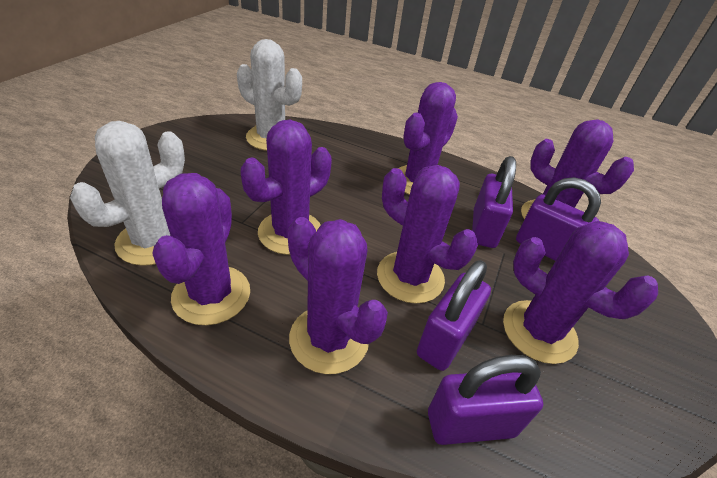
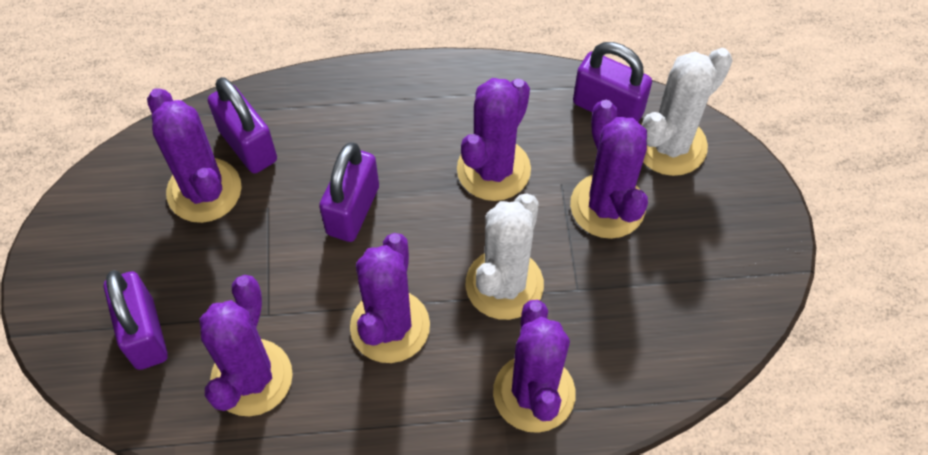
purple cactus: [152,173,250,325] [241,120,332,255] [288,217,388,374] [377,165,478,304] [398,82,458,195] [503,221,658,364] [521,119,634,219] = 7 -> [147,88,242,223] [199,275,293,416] [350,233,430,363] [457,78,531,201] [493,300,576,433] [570,100,648,239] = 6

